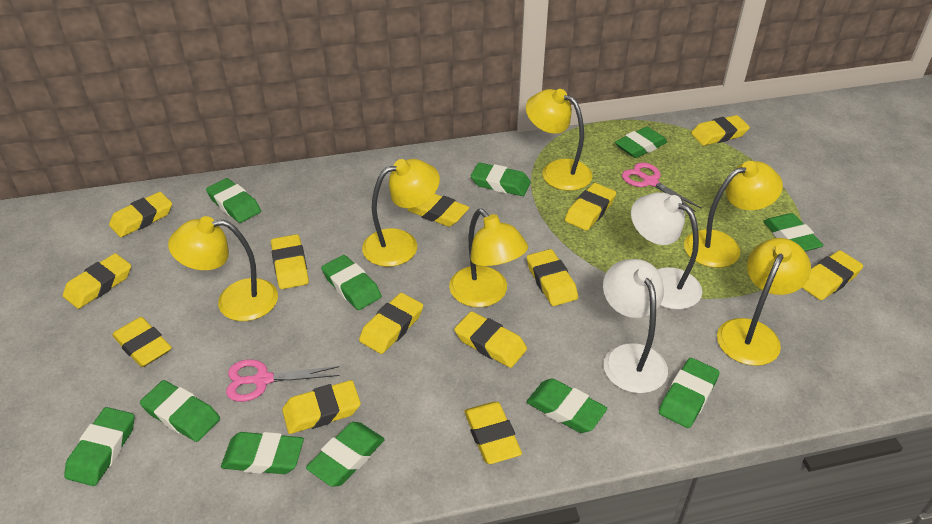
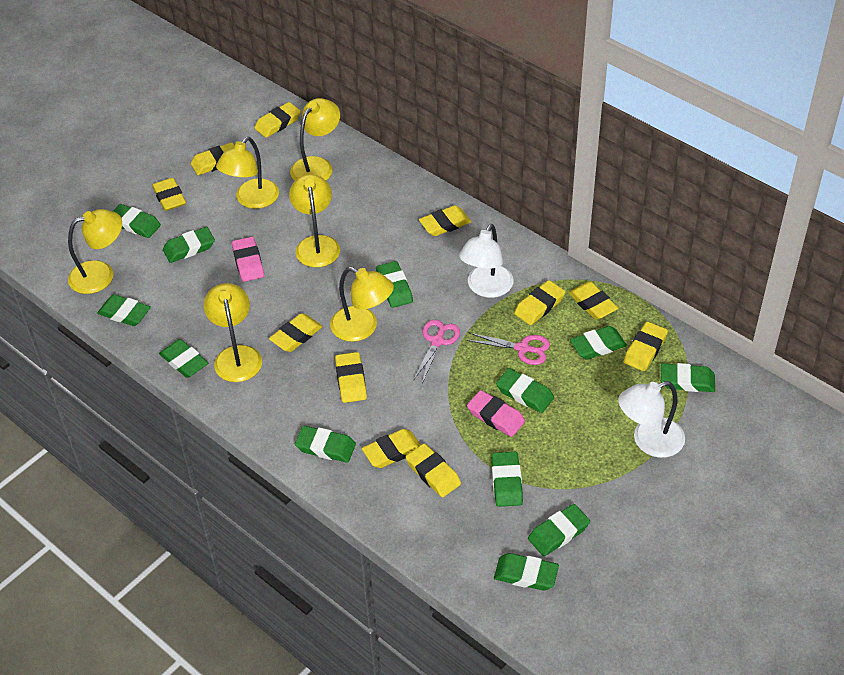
green eraser: [64,407,134,486] [140,380,220,442] [206,178,261,223] [221,432,304,474] [306,422,385,487] [321,255,382,310] [471,162,531,196] [527,378,607,433] [615,127,667,158] [659,358,720,428] [763,213,824,251] = 11 -> [97,294,151,326] [113,204,161,238] [159,339,208,378] [163,227,215,263] [295,426,356,463] [376,261,413,308] [491,452,523,507] [494,553,559,591] [496,368,554,413] [528,504,590,556] [570,326,627,360] [661,363,715,392] = 12
pink eraser: none = 0 -> [232,237,264,282] [467,390,525,437] = 2
yellow eraser: [63,253,131,309] [109,192,172,237] [112,317,172,367] [271,234,309,289] [282,380,361,434] [359,293,423,354] [407,194,470,227] [454,311,527,368] [464,402,522,464] [527,249,578,306] [565,183,616,231] [691,115,750,146] [802,250,863,300] = 13 -> [152,178,186,211] [191,142,235,175] [254,102,301,138] [269,313,323,352] [335,352,367,403] [362,429,421,468] [406,443,461,497] [419,205,471,236] [514,280,565,325] [568,282,618,320] [623,322,668,371] = 11

